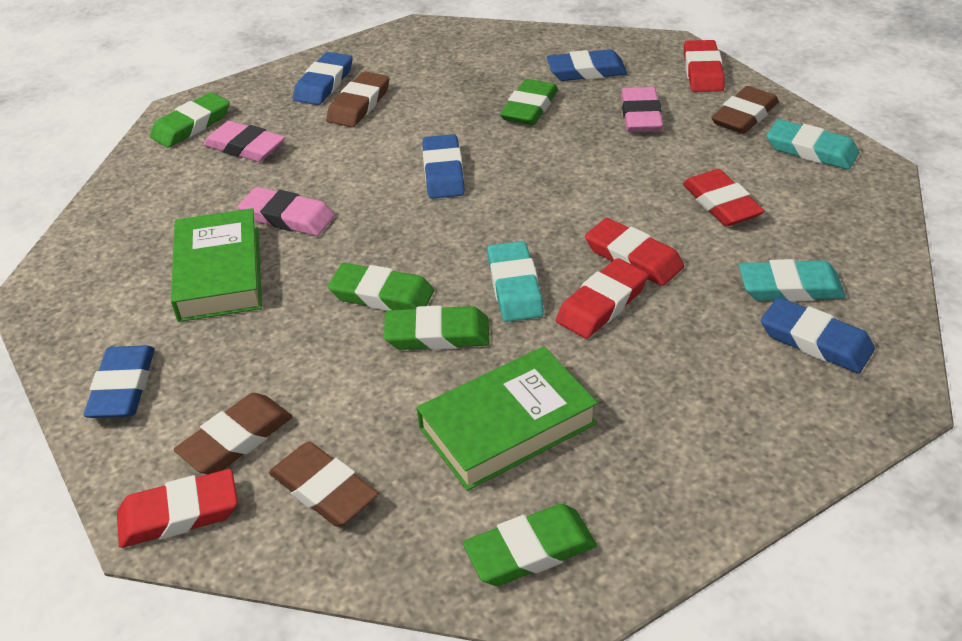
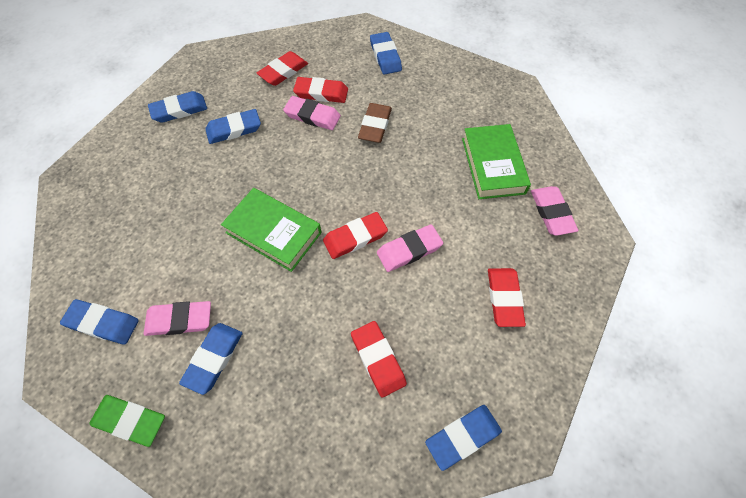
blue eraser: [83,345,155,418] [293,52,352,105] [422,134,465,199] [547,50,627,81] [761,297,875,373] = 5 -> [60,299,139,345] [148,91,207,123] [179,323,243,395] [205,109,261,144] [370,32,402,75] [425,405,502,471] = 6
brown eraser: [174,393,293,474] [269,442,379,527] [326,71,390,127] [711,86,779,134] = 4 -> [358,103,392,143] = 1
green eraser: [150,92,230,148] [328,263,434,311] [384,305,490,350] [463,504,597,586] [500,79,558,125] = 5 -> [89,395,165,447] = 1
pink eraser: [203,121,285,162] [238,187,335,236] [621,87,663,132] = 3 -> [144,301,211,336] [283,96,341,130] [377,224,443,272] [531,186,579,236] = 4
turquoise eraser: [487,241,544,322] [739,259,846,302] [767,119,859,170] = 3 -> none = 0

